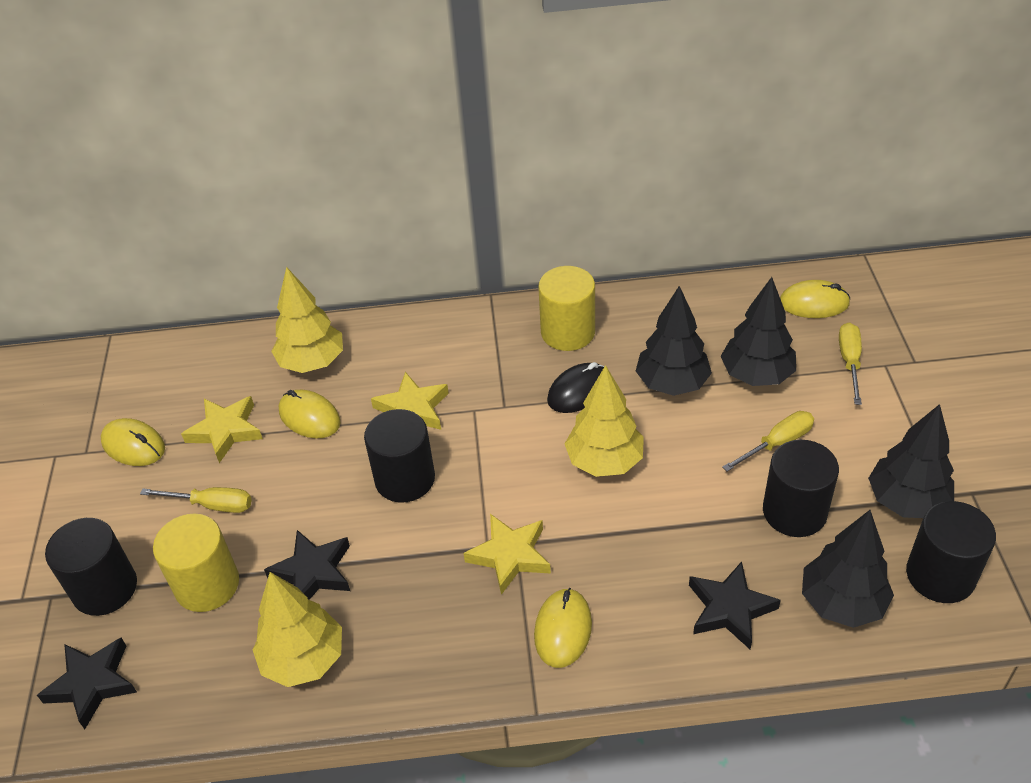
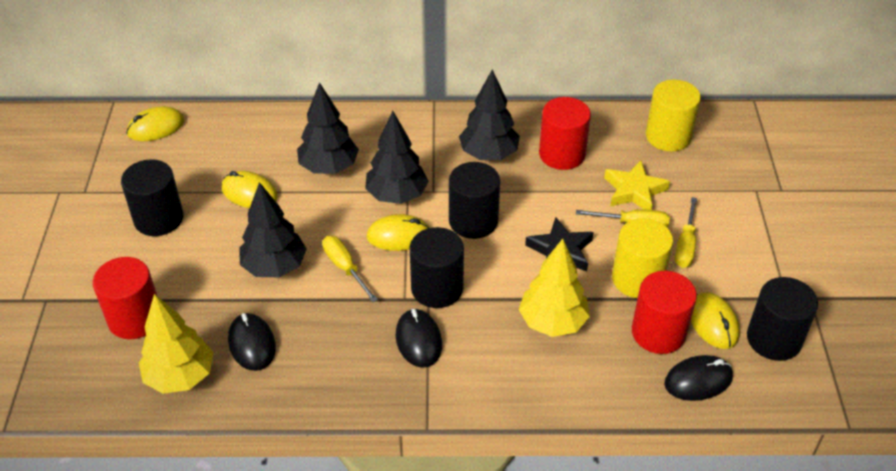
black mouse: [547,362,605,413] = 1 -> [228,313,276,371] [396,309,442,367] [664,355,733,401] = 3
black star: [37,638,137,729] [264,530,350,600] [689,561,781,649] = 3 -> [525,217,594,271] = 1
red cylinder: none = 0 -> [93,257,157,339] [539,97,591,170] [632,271,697,354] = 3
yellow star: [181,396,263,463] [371,372,449,430] [463,514,551,595] = 3 -> [604,160,670,210] = 1
yellow tree: [252,572,342,687] [271,267,343,373] [565,365,644,477] = 3 -> [139,294,214,394] [519,239,590,337] = 2

